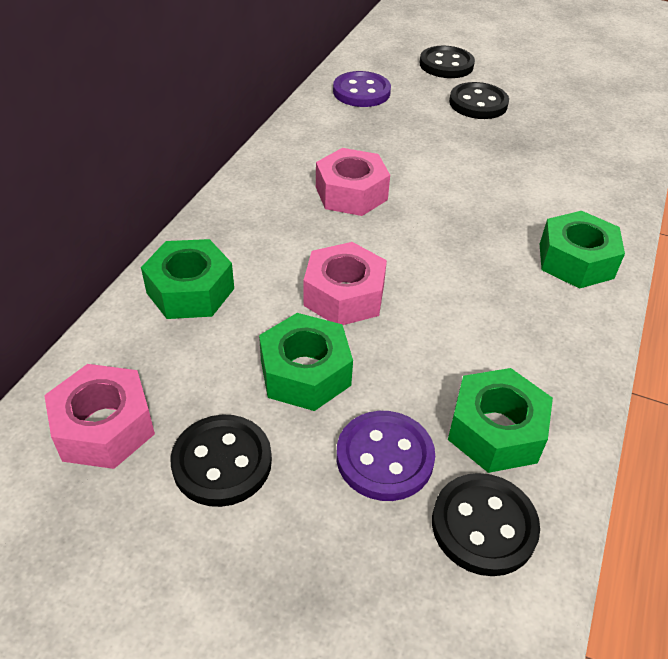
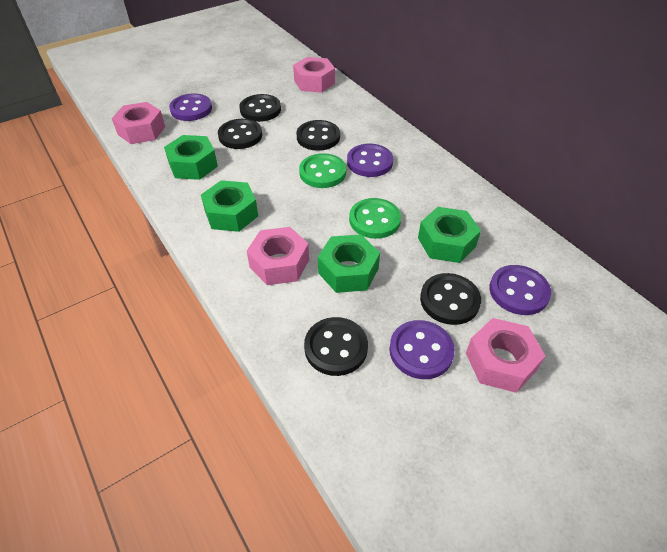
black button: [170,414,272,507] [420,46,475,78] [432,473,540,576] [449,82,509,119] = 4 -> [218,119,262,149] [239,94,281,122] [296,120,340,151] [304,317,368,376] [420,273,481,325] = 5
green button: none = 0 -> [299,153,346,188] [349,198,401,239] = 2
pink nut: [44,364,155,469] [304,242,387,325] [316,148,390,216] = 3 -> [112,102,165,144] [247,227,309,285] [293,57,335,93] [466,318,545,393] = 4
purple button: [333,71,391,107] [336,411,435,501] = 2 -> [169,93,212,121] [347,144,393,177] [389,320,455,379] [489,265,551,315] = 4

